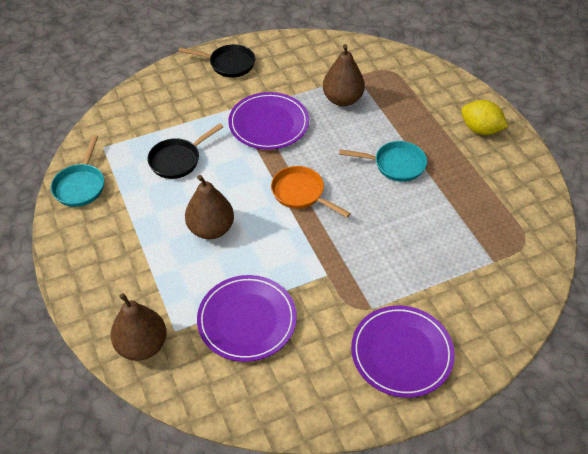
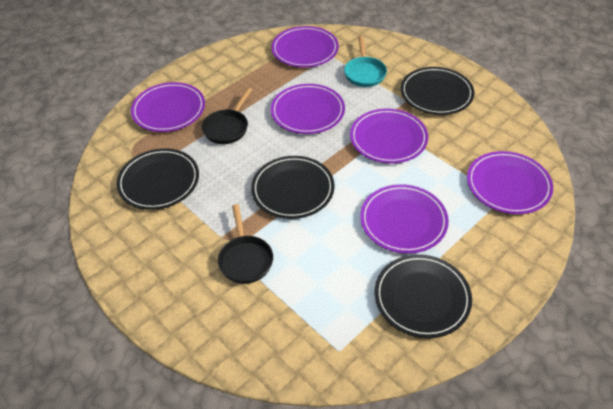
black plate: none = 0 -> [116,148,199,210] [251,156,335,219] [375,254,472,338] [401,67,474,115] = 4
brown pear: [111,293,167,361] [185,175,234,239] [323,44,365,106] = 3 -> none = 0
orange pan: [271,166,351,218] = 1 -> none = 0
purple plate: [197,275,297,362] [228,92,309,150] [351,306,455,398] = 3 -> [131,82,205,132] [271,84,345,134] [272,26,339,67] [350,109,428,164] [360,184,449,254] [467,151,553,214] = 6
turquoise pan: [51,135,104,207] [339,141,427,182] = 2 -> [344,36,387,87] = 1
yellow lemon: [461,100,508,135] = 1 -> none = 0

